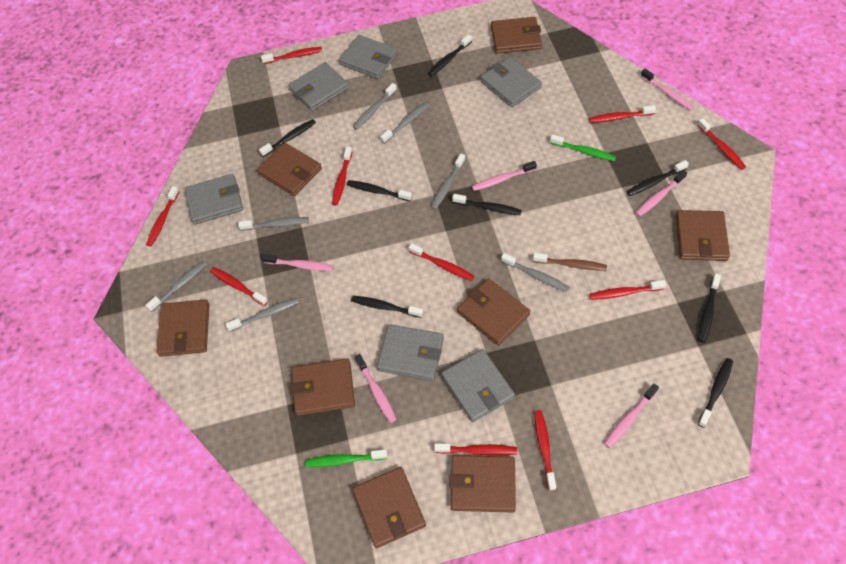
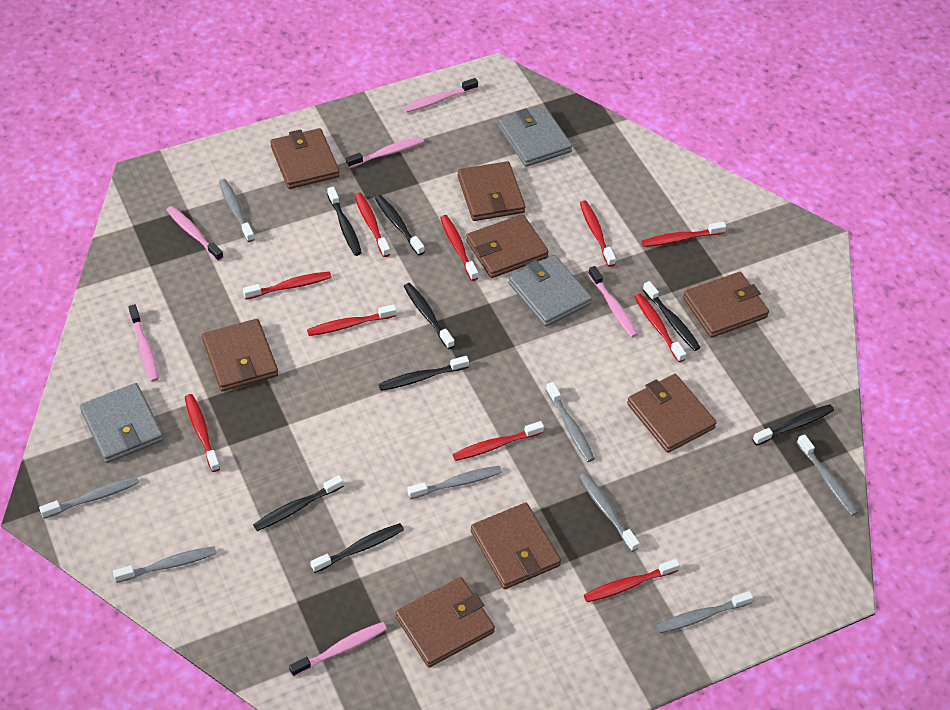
brown toothbrush: [533,253,607,271] = 1 -> none = 0
green toothbrush: [305,450,387,467] [550,135,616,161] = 2 -> none = 0
grey toothbrush: [145,261,207,312] [226,298,299,332] [238,217,309,231] [353,83,397,130] [380,102,429,144] [431,154,465,210] [501,253,569,292] = 7 -> [39,476,139,519] [113,546,216,583] [219,179,255,242] [408,466,502,499] [546,382,595,462] [579,473,639,552] [656,591,753,633] [797,434,858,516] = 8
grey wallet: [185,174,243,225] [288,62,349,111] [339,35,398,79] [377,324,444,381] [441,349,515,422] [481,57,542,107] = 6 -> [80,383,164,463] [498,106,572,167] [509,255,592,326] = 3

